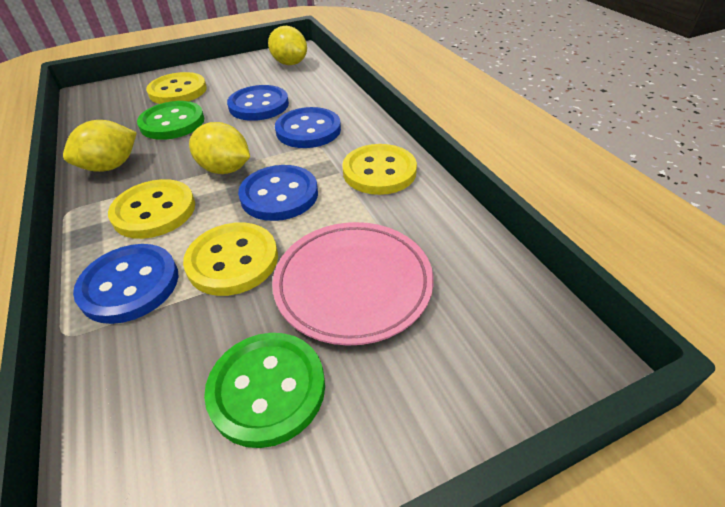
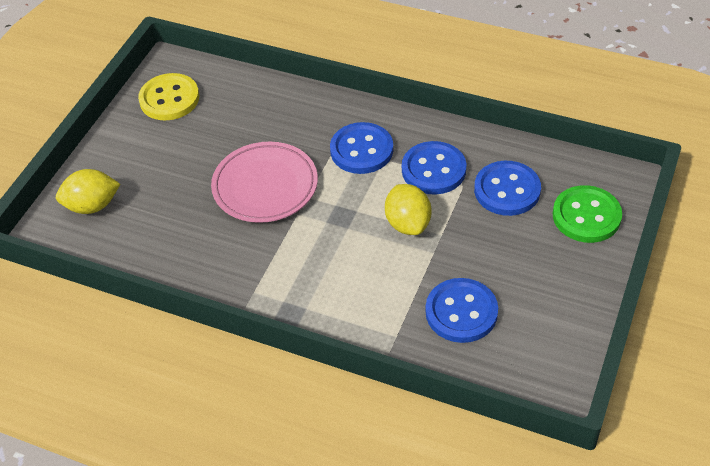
green button: [137,101,204,140] [204,333,325,448] = 2 -> [553,185,622,243] = 1
yellow button: [108,179,195,239] [146,72,207,104] [183,222,278,296] [342,144,417,195] = 4 -> [138,73,199,120] = 1
yellow lemon: [63,120,137,172] [189,122,250,174] [268,26,307,65] = 3 -> [56,169,120,214] [385,184,431,235] = 2

